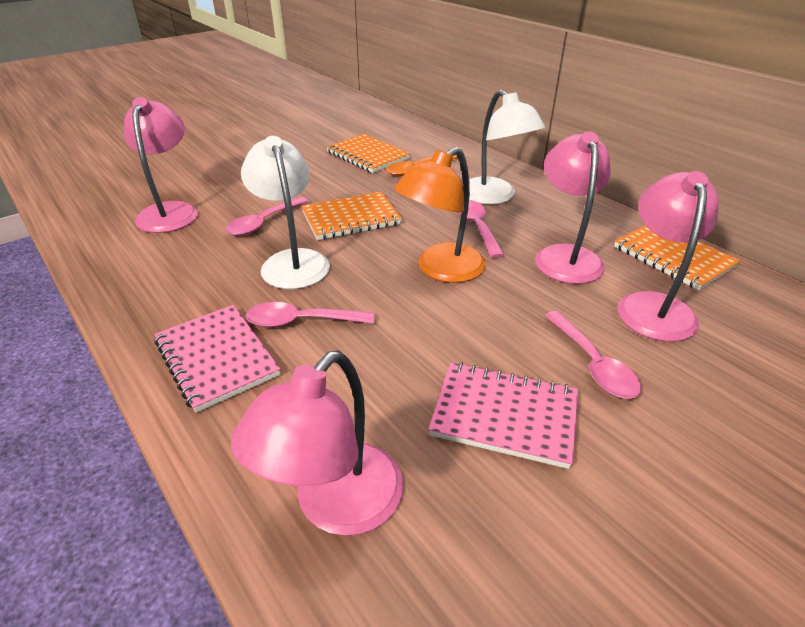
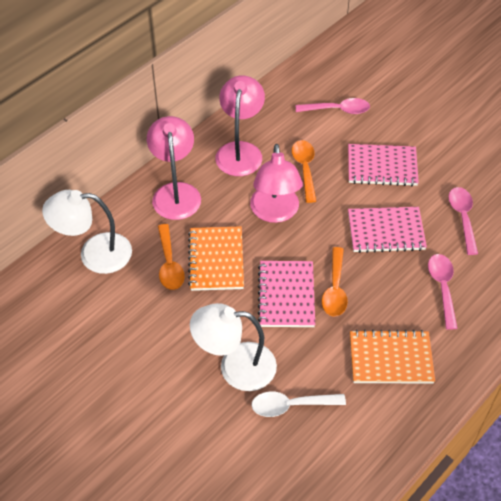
orange lamp: [394,147,486,283] = 1 -> none = 0
orange notebook: [301,192,402,240] [326,134,410,173] [614,225,740,290] = 3 -> [188,226,244,291] [350,330,435,384] = 2
orange spoon: [386,155,458,176] = 1 -> [158,224,185,290] [292,140,316,203] [322,247,348,317] = 3
pink lamp: [124,97,198,233] [231,350,403,536] [535,131,611,284] [618,171,719,342] = 4 -> [147,116,201,220] [215,75,265,176] [250,144,303,223] = 3
pink notebook: [154,305,280,413] [428,362,578,469] = 2 -> [258,261,315,327] [348,144,419,186] [348,207,427,253] = 3
pink spoon: [225,197,309,236] [246,302,374,328] [458,200,504,258] [544,311,641,399] = 4 -> [296,98,370,114] [428,254,458,330] [448,187,478,255] = 3
white spoon: none = 0 -> [251,392,346,417] = 1

